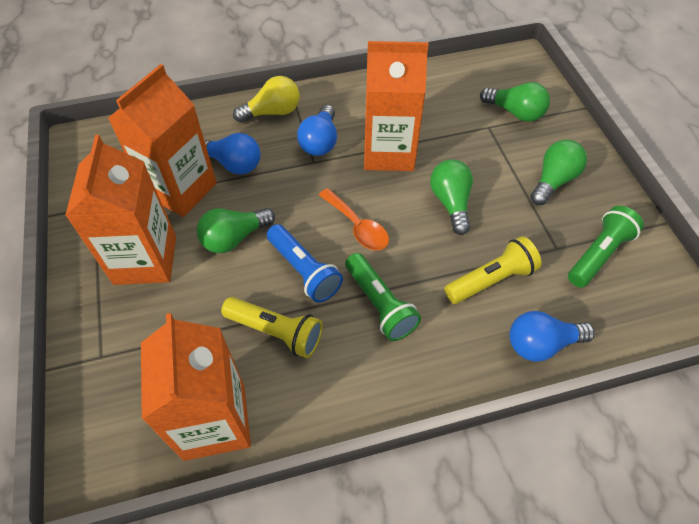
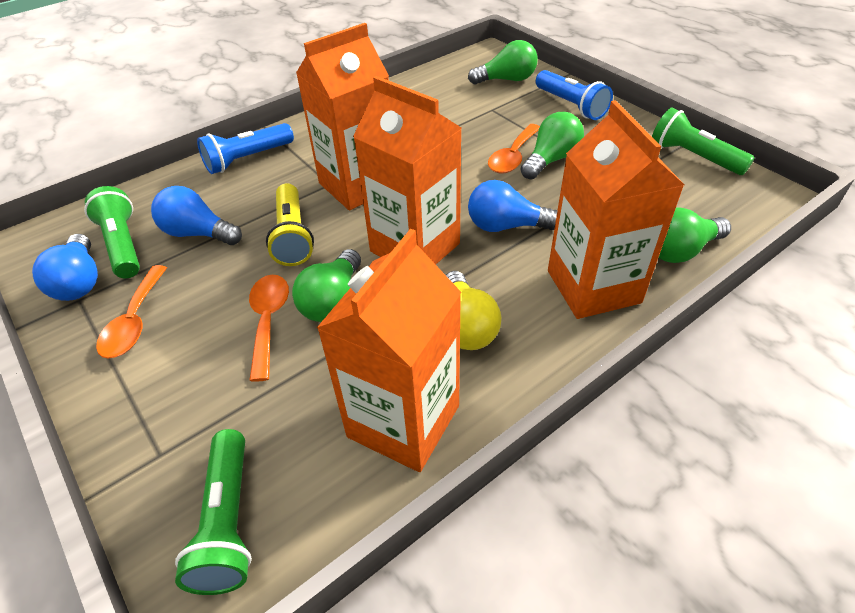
blue flashlight: [267,224,343,303] = 1 -> [197,123,294,174] [536,70,613,120] = 2
green flashlight: [345,253,421,341] [568,206,644,288] = 2 -> [84,186,140,279] [175,429,252,595] [652,107,755,175] = 3
orange spoon: [319,188,389,251] = 1 -> [96,265,167,358] [249,275,289,382] [488,124,540,174] = 3
yellow flashlight: [221,297,323,358] [444,236,542,304] = 2 -> [266,183,314,266] = 1

